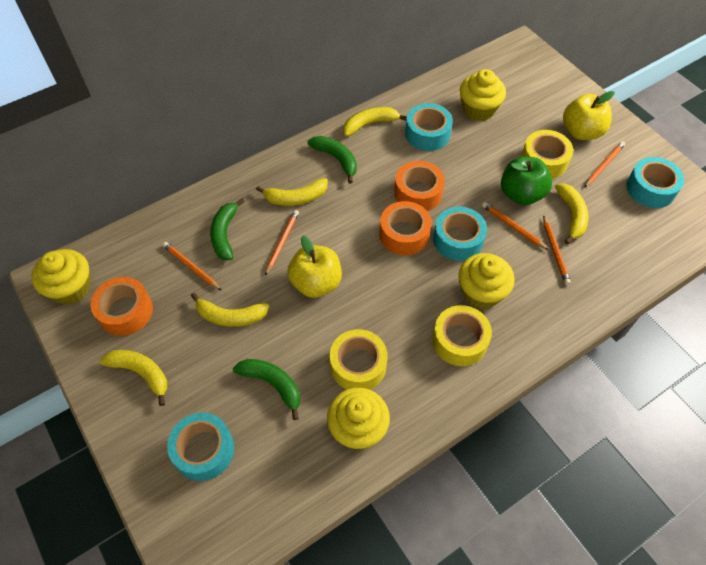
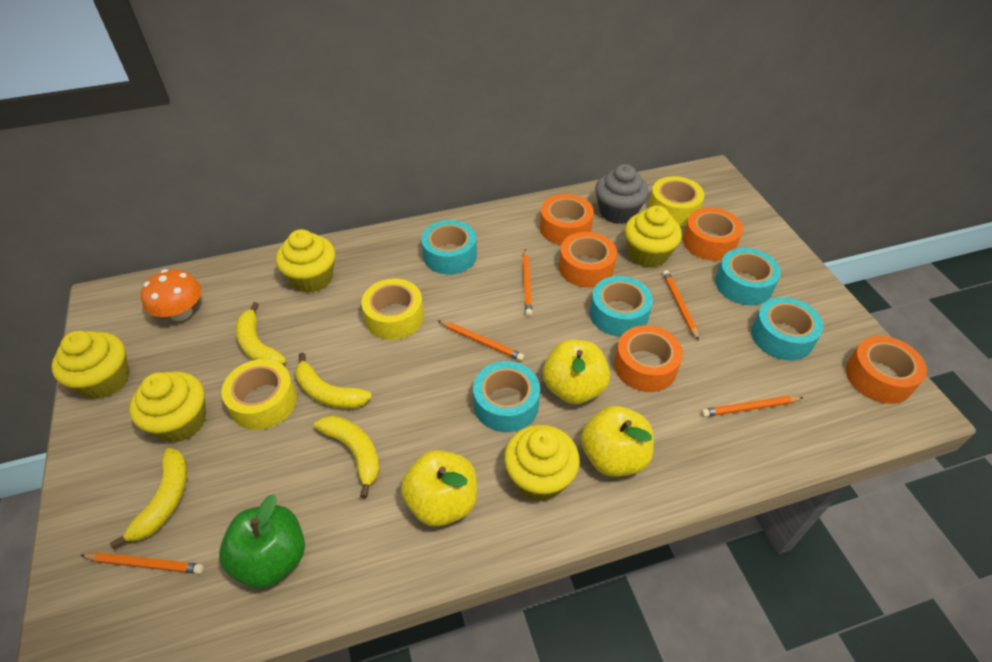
green banana: [210,198,245,260] [233,359,300,420] [307,136,357,183] = 3 -> none = 0
grey cupcake: none = 0 -> [595,164,649,224] = 1
orange mushroom: none = 0 -> [141,269,202,321] = 1
orange tape: [91,277,153,336] [379,201,432,255] [394,161,445,211] = 3 -> [540,194,594,245] [559,232,617,288] [614,325,683,392] [683,207,743,261] [846,336,927,404] = 5
turquoise tape: [167,413,234,481] [405,103,453,151] [433,207,487,261] [626,157,684,208] = 4 -> [421,220,477,274] [473,361,540,432] [590,276,653,337] [715,248,781,305] [751,297,823,361] = 5
yellow apple: [287,236,342,298] [563,91,614,140] = 2 -> [401,450,477,527] [543,340,610,404] [581,406,654,477] = 3
yellow banana: [100,350,167,406] [191,293,269,327] [256,178,328,206] [343,107,407,136] [555,184,589,244] = 5 -> [110,448,187,549] [236,302,286,364] [295,353,372,409] [314,415,380,498] = 4
yellow cupcake: [32,249,91,305] [327,388,390,449] [458,253,515,309] [460,69,506,121] = 4 -> [51,331,129,399] [129,371,206,443] [276,229,335,293] [504,425,580,501] [625,206,682,268] = 5

